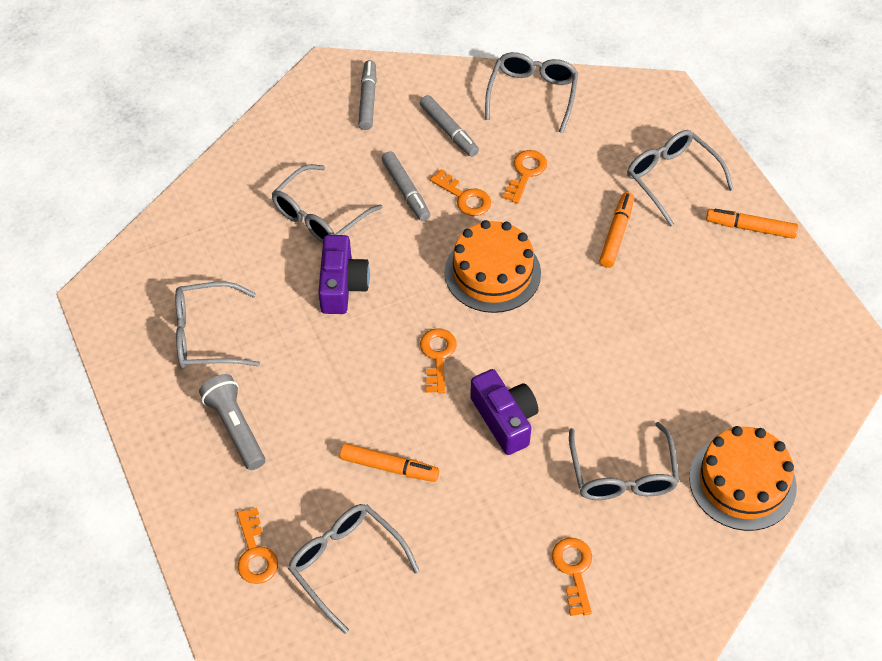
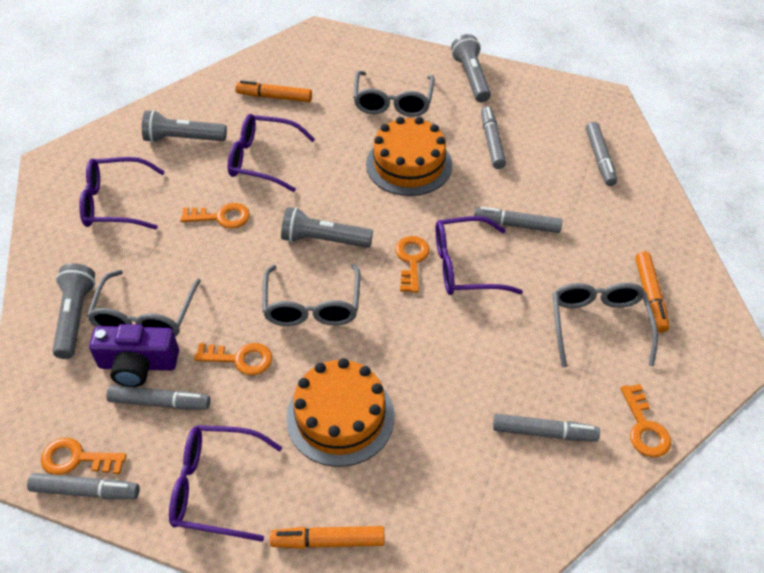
grey flashlight: [199,374,265,470] = 1 -> [52,263,96,359] [142,110,227,143] [281,207,373,248] [451,34,491,102] = 4
grey glasses: [175,282,260,368] [272,164,382,243] [288,504,420,634] [485,52,578,133] [569,422,679,500] [627,130,734,226] = 6 -> [87,270,201,337] [262,264,360,326] [353,71,435,117] [553,282,658,367] = 4
grey marker: [358,60,376,130] [382,151,430,221] [420,95,479,157] = 3 -> [27,473,139,499] [106,385,210,410] [474,207,562,233] [481,107,506,169] [493,414,600,442] [586,122,617,186] = 6
purple camera: [318,235,370,314] [470,369,538,455] = 2 -> [89,324,179,387] = 1
purple glasses: none = 0 -> [79,157,165,230] [169,425,282,542] [228,114,315,192] [436,216,523,295] = 4

